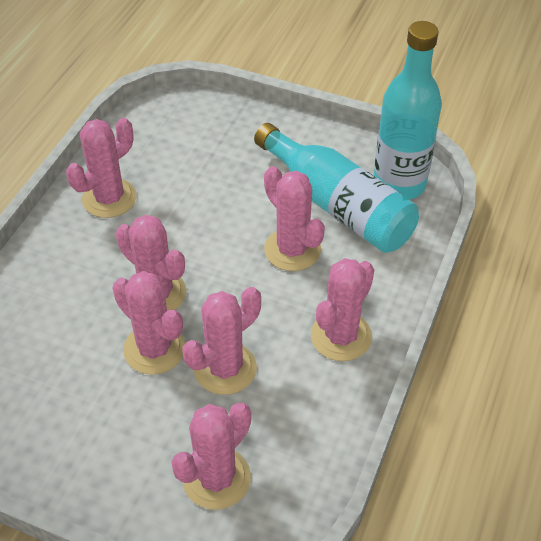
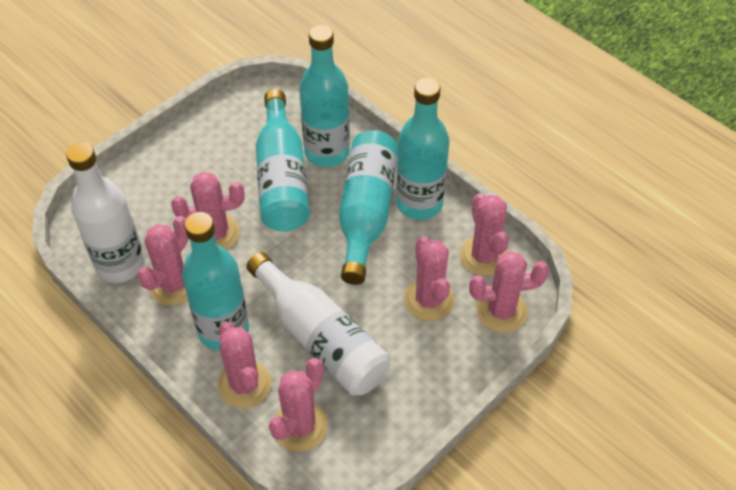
turquoise bottle: [254,123,419,253] [374,21,442,200] = 2 -> [182,212,249,351] [256,89,310,232] [299,25,350,167] [339,130,398,285] [396,78,449,220] = 5
white bottle: none = 0 -> [66,142,145,283] [246,252,390,396] = 2

